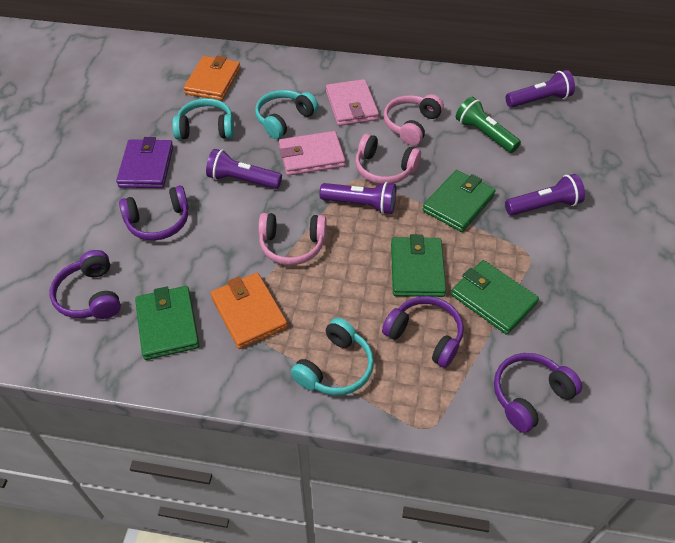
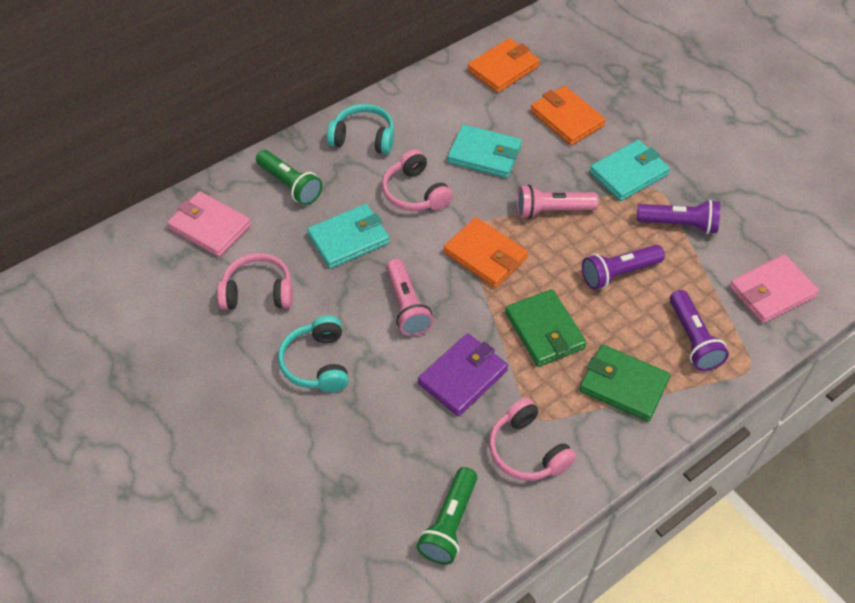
green flashlight: [456,97,521,153] = 1 -> [256,150,322,205] [416,467,477,565] = 2
green wallet: [135,286,199,360] [391,234,446,297] [422,170,496,232] [451,260,539,335] = 4 -> [505,289,587,367] [579,344,671,422] = 2
orange wallet: [183,55,241,101] [211,273,288,349] = 2 -> [444,217,528,288] [467,38,540,93] [530,86,606,145] = 3
pink flashlight: none = 0 -> [386,259,433,336] [517,185,599,219] = 2
purple flashlight: [206,149,282,189] [319,182,396,214] [505,174,585,216] [506,70,575,108] = 4 -> [582,245,665,290] [637,200,720,234] [670,290,729,371] = 3
purple headphones: [50,250,121,319] [119,186,189,241] [382,296,464,368] [494,353,582,433] = 4 -> none = 0
turquoise headphones: [172,98,234,140] [255,90,318,139] [291,318,374,396] = 3 -> [278,316,349,392] [327,104,394,154] = 2
turquoise wallet: none = 0 -> [307,204,390,269] [447,124,522,178] [590,140,670,201] = 3

